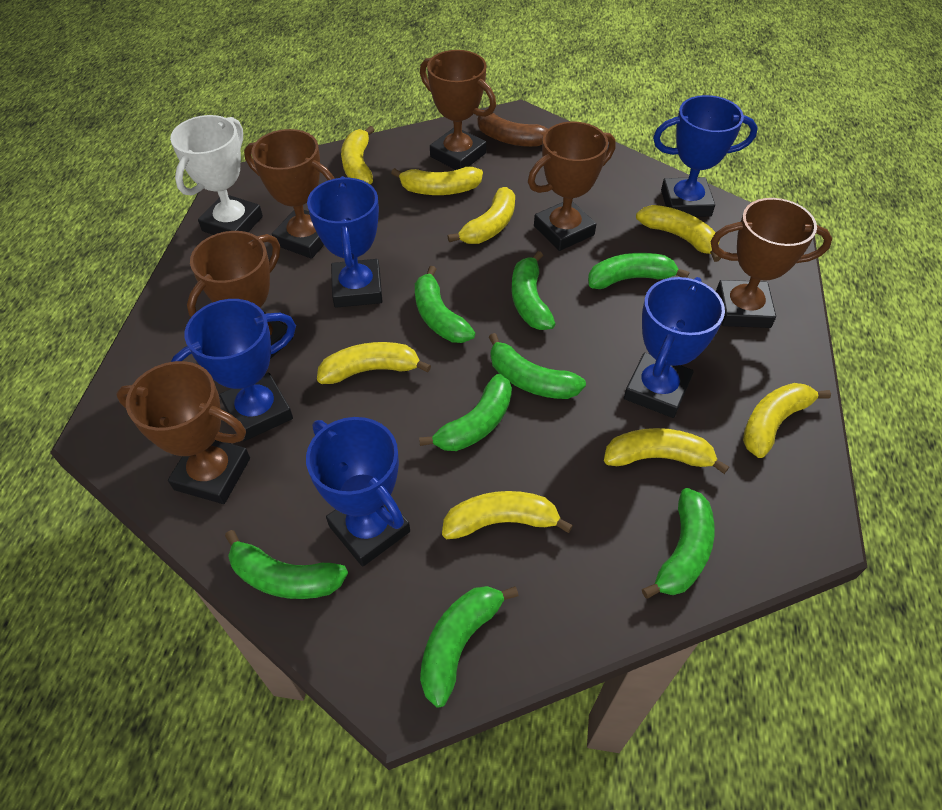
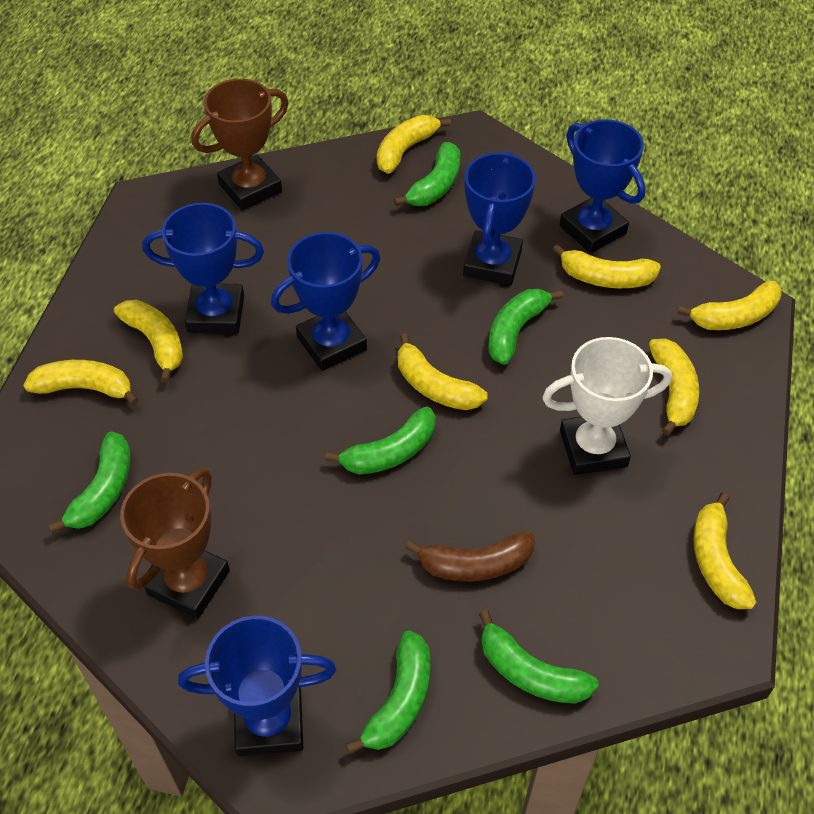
brown trophy: [116,361,250,504] [187,231,293,359] [244,129,335,259] [420,50,496,170] [528,122,616,251] [710,198,832,328] = 6 -> [120,468,230,619] [191,79,289,210] = 2
green banana: [225,530,348,599] [415,266,475,343] [419,374,512,451] [420,586,519,707] [489,333,586,399] [512,251,555,330] [588,253,690,289] [642,488,714,599] = 8 -> [48,431,131,533] [325,407,436,475] [345,631,430,754] [394,142,460,206] [479,610,599,704] [488,289,563,365] = 6

